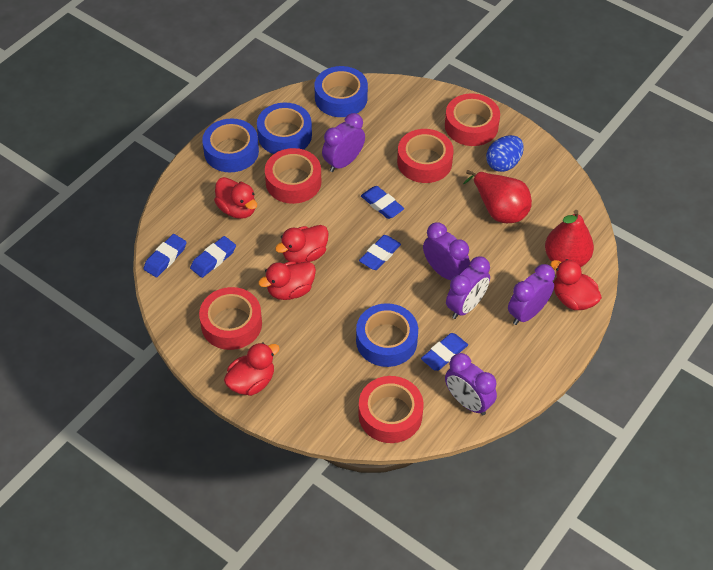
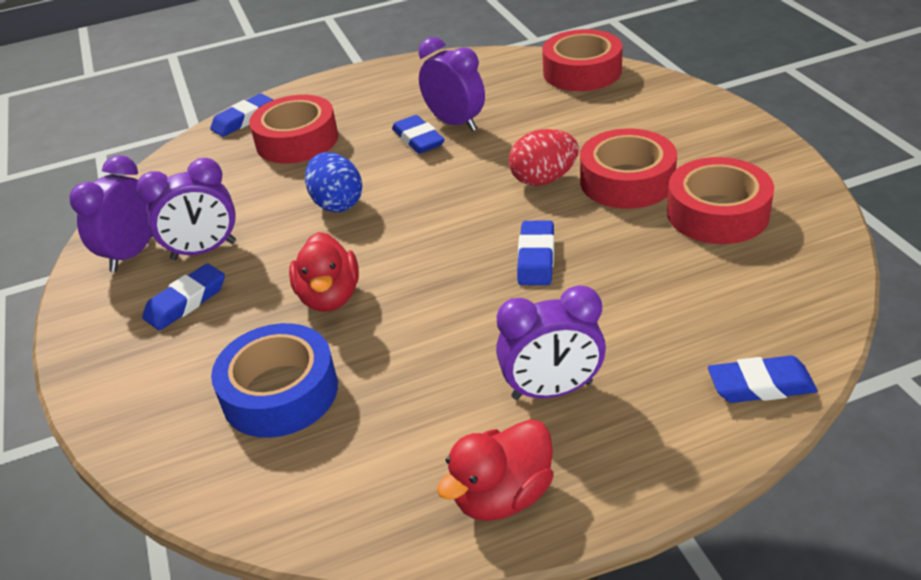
blue tape: [202,118,259,172] [257,103,312,154] [314,66,368,117] [356,303,418,367] = 4 -> [211,323,338,438] = 1
purple clock: [322,113,365,172] [423,222,470,280] [445,353,497,415] [446,256,490,319] [508,264,555,325] = 5 -> [69,155,152,272] [136,158,236,260] [419,37,485,131] [496,285,606,400] = 4
red duck: [214,177,257,219] [224,343,280,396] [258,261,316,300] [275,225,329,263] [550,259,602,310] = 5 -> [289,232,359,312] [437,419,553,521] = 2
red egg: none = 0 -> [509,129,579,186] = 1
red pear: [463,170,532,223] [545,210,594,267] = 2 -> none = 0
red tape: [199,287,262,350] [265,148,321,204] [359,376,424,443] [397,129,454,183] [445,94,500,146] = 5 -> [249,95,338,164] [542,29,623,91] [580,128,677,209] [667,157,774,244] = 4

